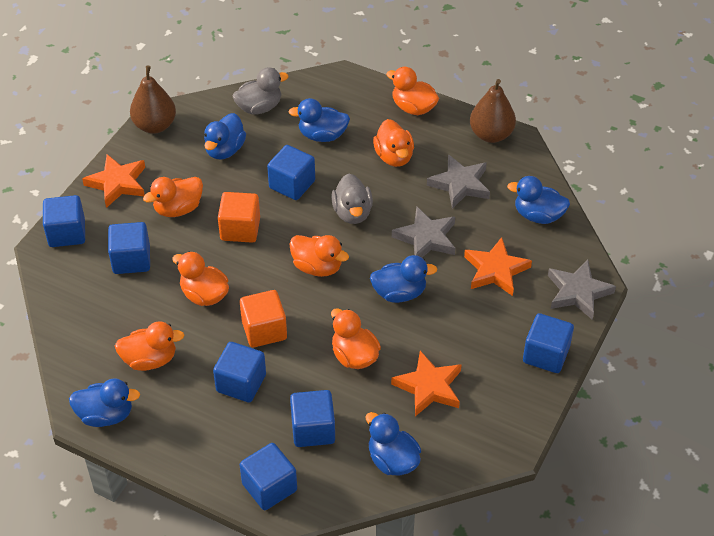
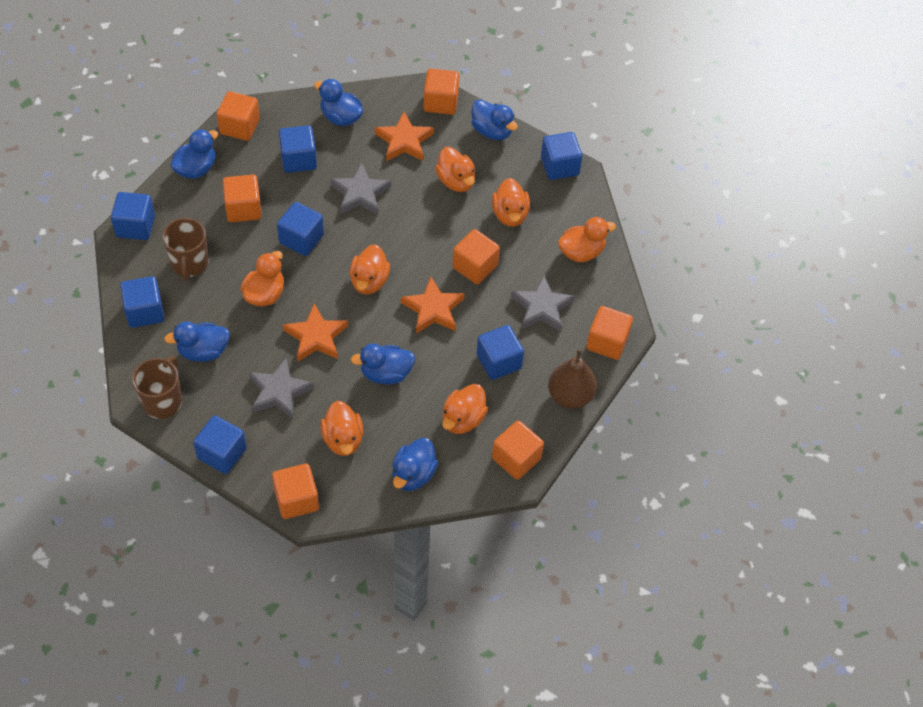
brown mug: none = 0 -> [132,356,182,419] [162,218,209,281] = 2
brown pear: [130,65,176,134] [470,79,516,143] = 2 -> [548,349,597,409] = 1
grey duck: [232,67,288,115] [331,174,373,224] = 2 -> none = 0
orange cube: [218,192,260,243] [240,290,287,347] = 2 -> [217,91,260,141] [223,175,262,222] [272,464,319,519] [424,69,459,115] [452,229,500,284] [492,420,544,480] [586,306,633,360] = 7

